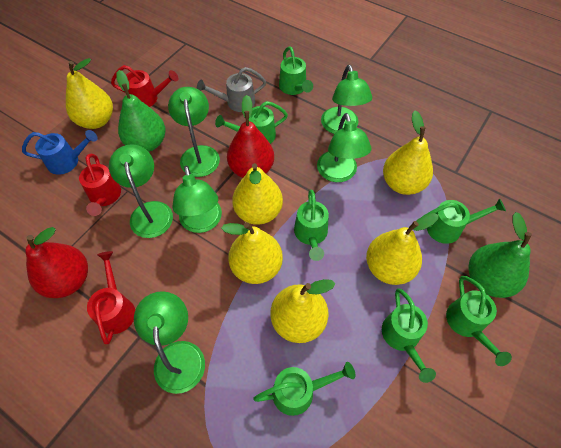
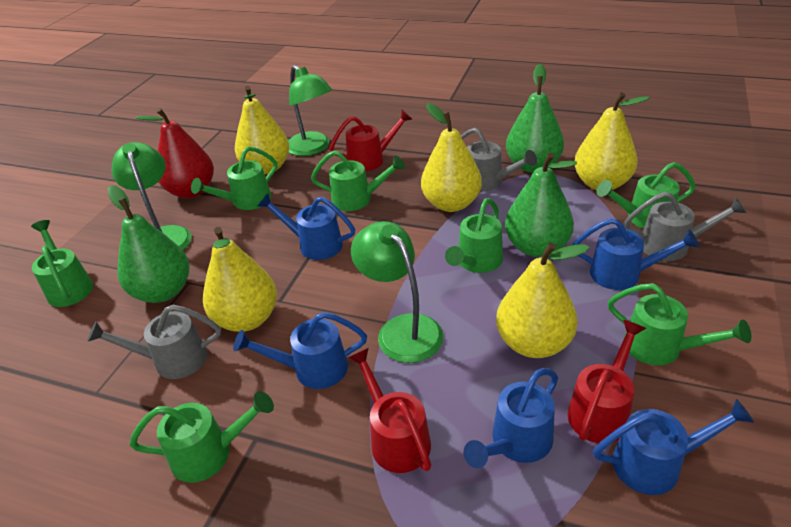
blue watering can: [22,130,98,175] = 1 -> [233,312,367,389] [258,193,355,260] [464,368,558,468] [572,218,699,290] [593,399,754,495] = 5
green lamp: [109,144,173,238] [134,291,205,394] [168,87,220,177] [172,166,222,233] [317,113,371,182] [321,65,372,134] = 6 -> [111,142,191,250] [288,65,332,156] [351,221,443,363] = 3
green pear: [116,70,166,152] [468,212,532,298] = 2 -> [107,185,189,303] [505,152,577,257] [506,64,564,173] = 3
grey watering can: [197,67,266,112] = 1 -> [87,305,221,379] [461,128,537,191] [624,192,746,261] = 3
red pear: [25,227,88,298] [227,95,274,178] = 2 -> [135,108,214,198] = 1
yellow pear: [66,58,113,129] [221,222,283,284] [232,163,283,225] [270,279,336,343] [366,213,439,285] [383,111,433,195] = 6 -> [203,227,277,332] [235,86,289,174] [421,103,482,212] [496,243,590,358] [575,92,650,190] = 5

